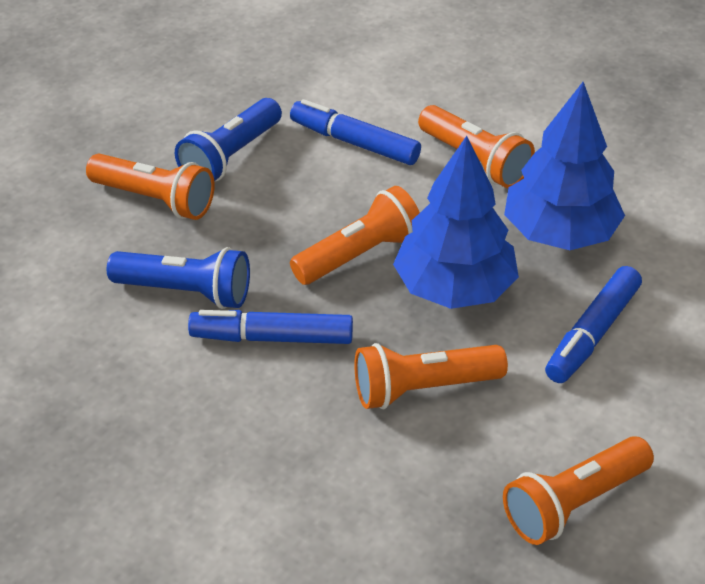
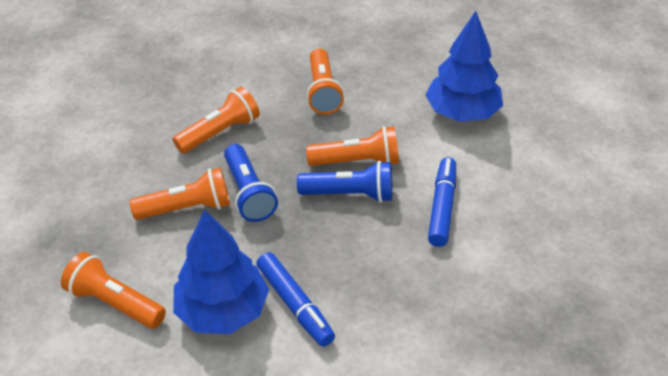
blue marker: [188,310,353,344] [290,99,421,165] [545,266,642,383] = 3 -> [256,252,335,347] [428,157,456,247] = 2

